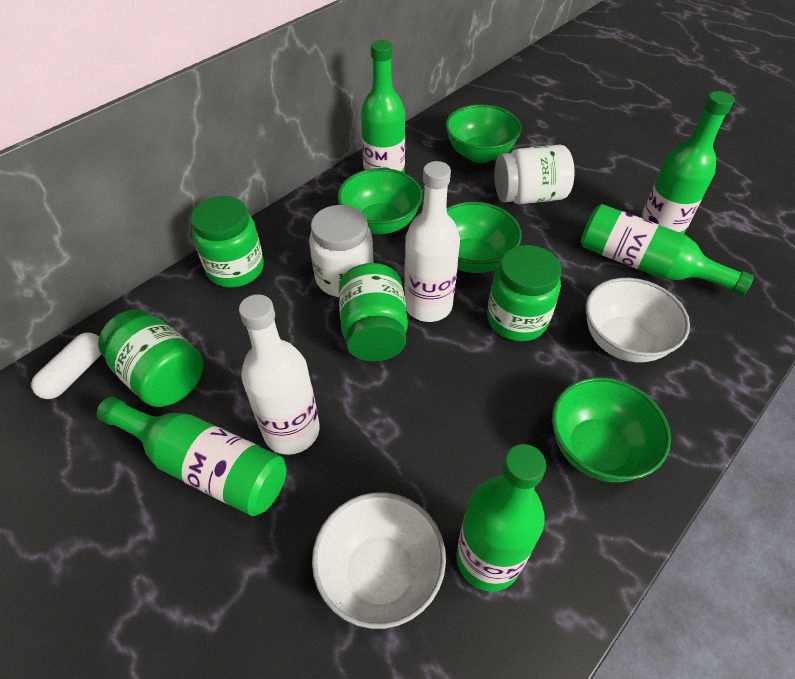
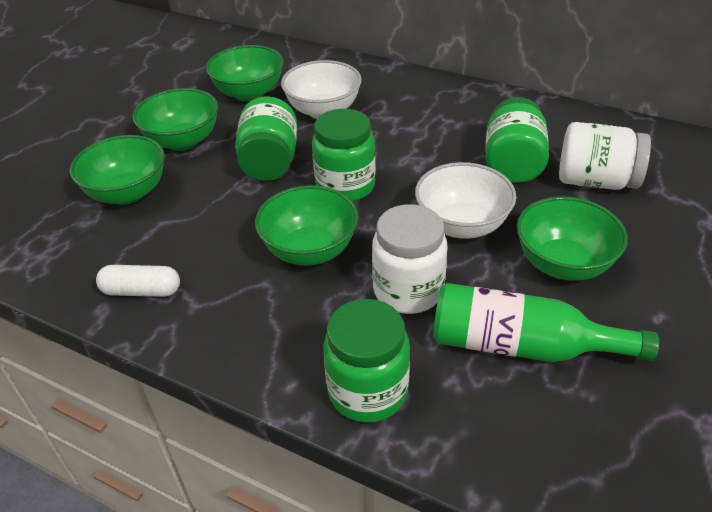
green bottle: [97,397,286,516] [361,40,405,173] [456,444,546,592] [581,204,754,295] [640,91,734,234] = 5 -> [433,283,659,362] = 1
green bowl: [337,168,422,234] [445,104,522,163] [447,202,522,273] [552,377,671,482] = 4 -> [70,135,165,205] [133,88,218,151] [206,45,284,102] [255,185,358,266] [517,196,628,281] = 5
white bottle: [239,294,320,455] [404,161,460,322] = 2 -> none = 0

